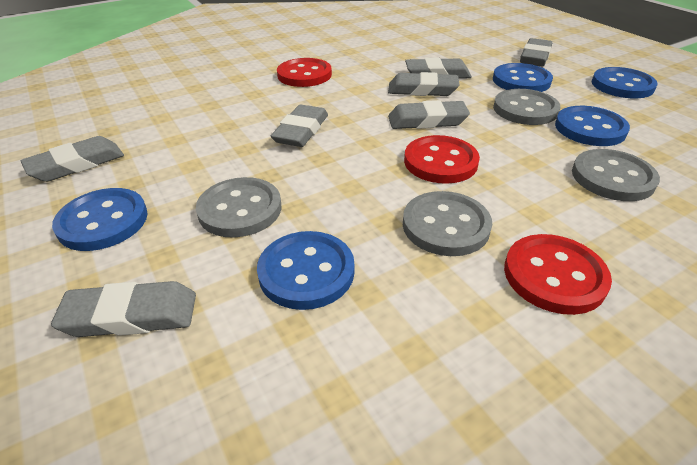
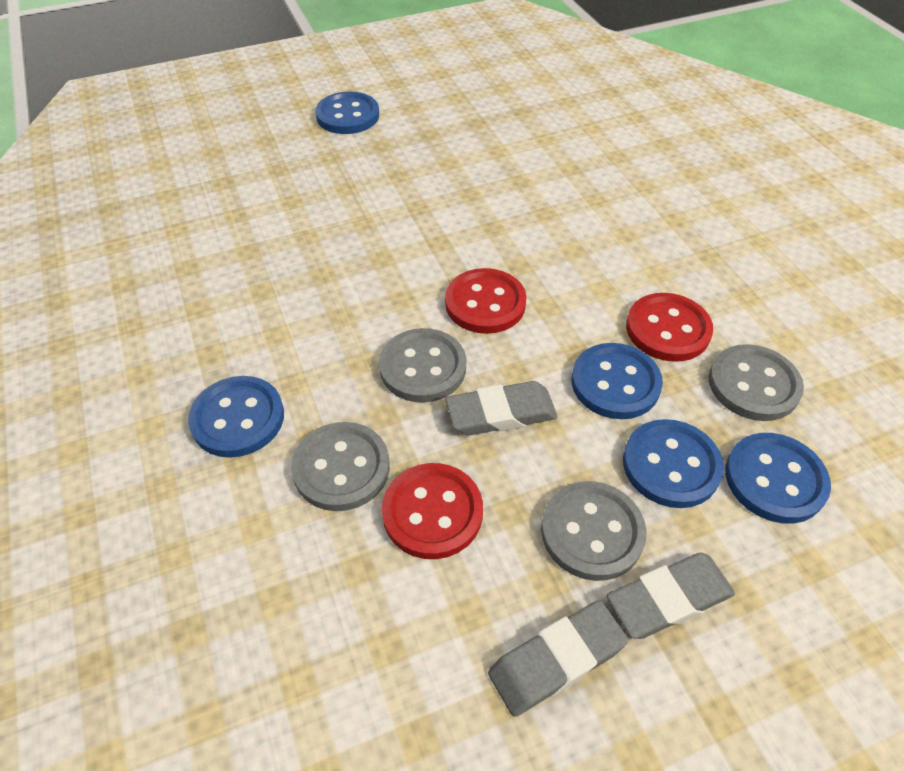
grey eraser: [21,136,124,182] [51,281,196,337] [271,105,328,147] [388,72,459,96] [388,100,470,129] [405,58,472,79] [520,38,552,66] = 7 -> [445,381,558,435] [488,600,628,717] [607,552,735,639] = 3

